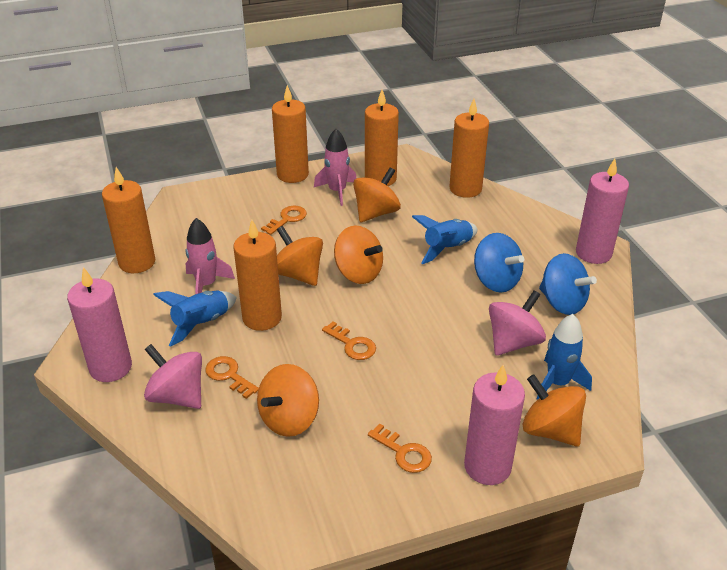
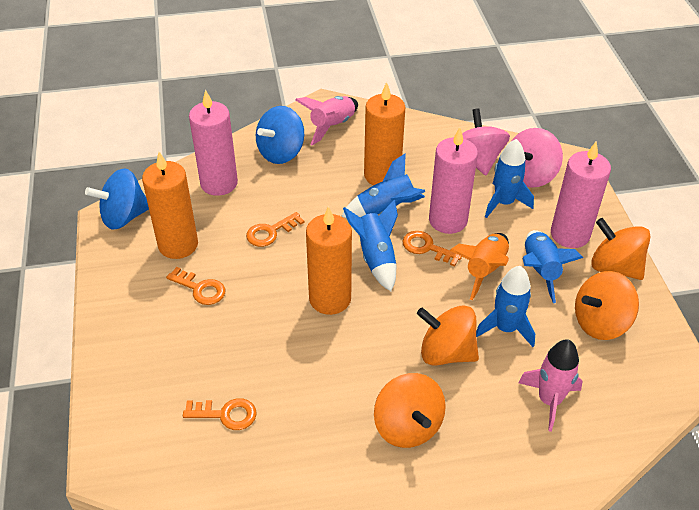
blue rocket: [153,291,237,347] [412,215,477,264] [537,314,592,400] = 3 -> [341,153,425,218] [343,199,398,291] [476,266,535,347] [485,139,534,218] [522,230,583,303] = 5
orange candle: [102,167,155,273] [233,220,282,331] [272,85,309,183] [365,90,399,186] [449,99,489,198] = 5 -> [142,152,198,259] [306,206,352,315] [364,82,405,186] = 3
orange rocket: none = 0 -> [450,233,509,300] = 1
orange spinning top: [257,364,319,437] [277,226,323,286] [334,226,383,284] [353,167,401,222] [523,374,586,447] = 5 -> [374,373,446,448] [417,305,479,365] [575,271,639,340] [591,218,651,280] = 4

